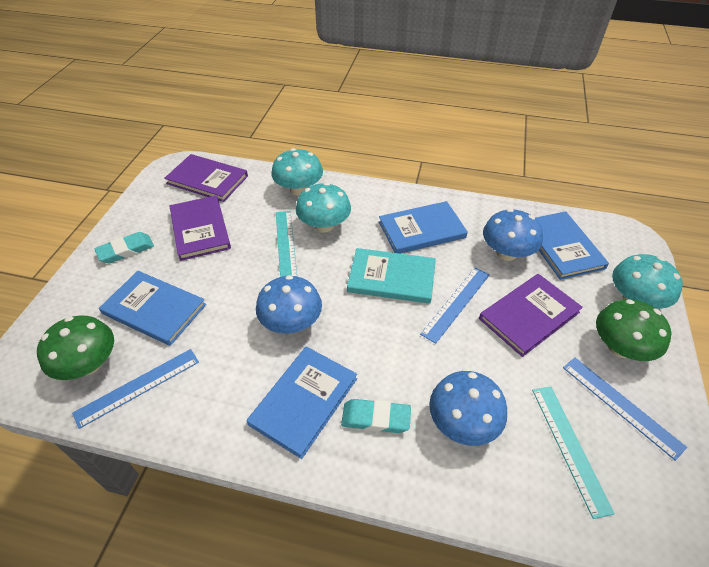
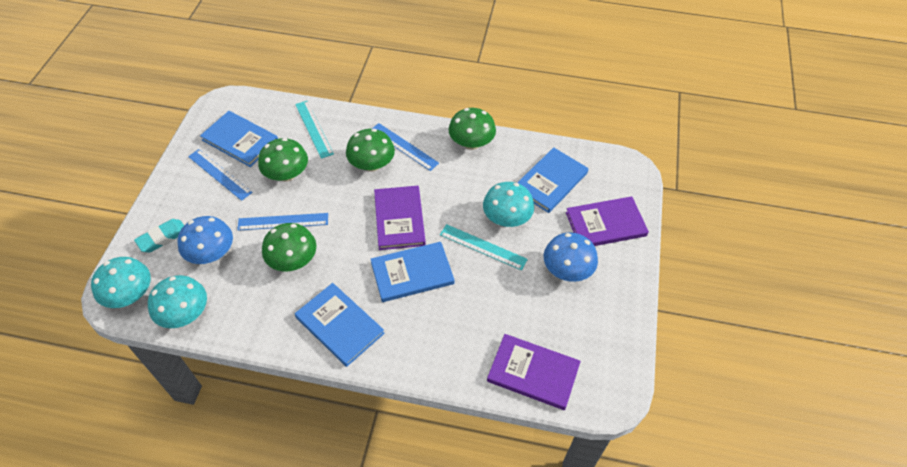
blue mushroom: [256,275,322,334] [429,371,507,446] [483,209,543,261] = 3 -> [177,216,233,264] [544,232,598,282] = 2
green mushroom: [37,315,114,380] [596,299,672,361] = 2 -> [258,138,308,182] [262,223,316,271] [346,129,395,172] [448,108,496,150] = 4
turquoise book: [347,248,436,304] = 1 -> none = 0
turquoise eraser: [95,232,154,263] [341,399,411,433] = 2 -> [134,219,184,253] = 1

